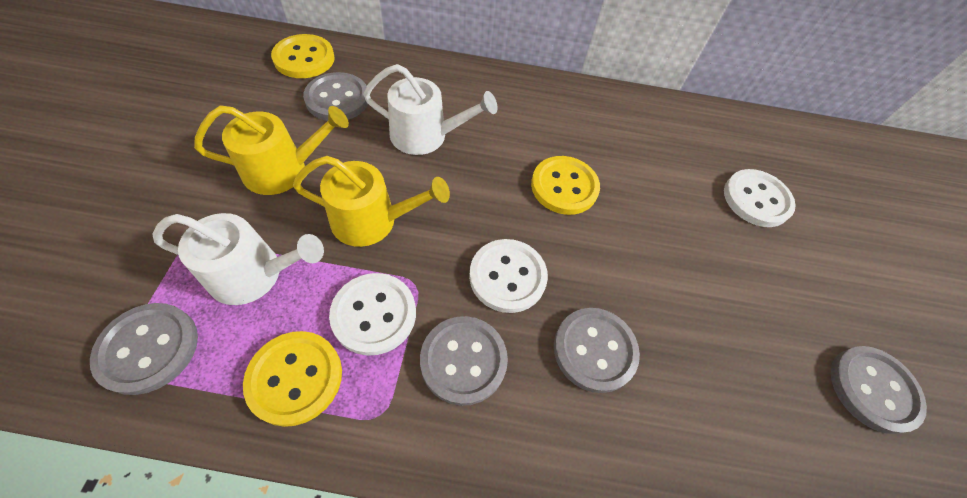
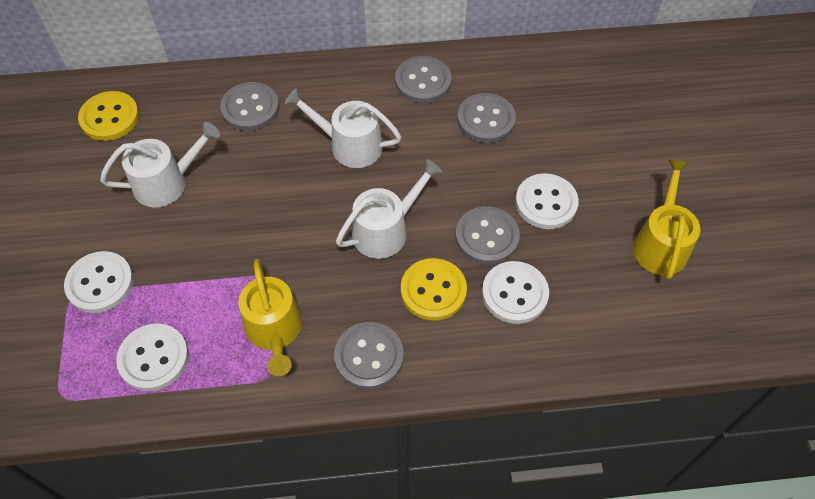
white button: [329,273,416,356] [469,239,548,313] [724,169,796,227] = 3 -> [64,251,134,313] [116,323,189,391] [482,261,549,324] [515,173,579,229] = 4
white watering can: [152,213,324,305] [363,64,498,155] = 2 -> [100,122,220,208] [285,88,401,168] [336,159,442,259] = 3
yellow button: [243,331,342,427] [271,34,335,78] [531,156,600,215] = 3 -> [78,91,139,141] [401,258,467,321] = 2

